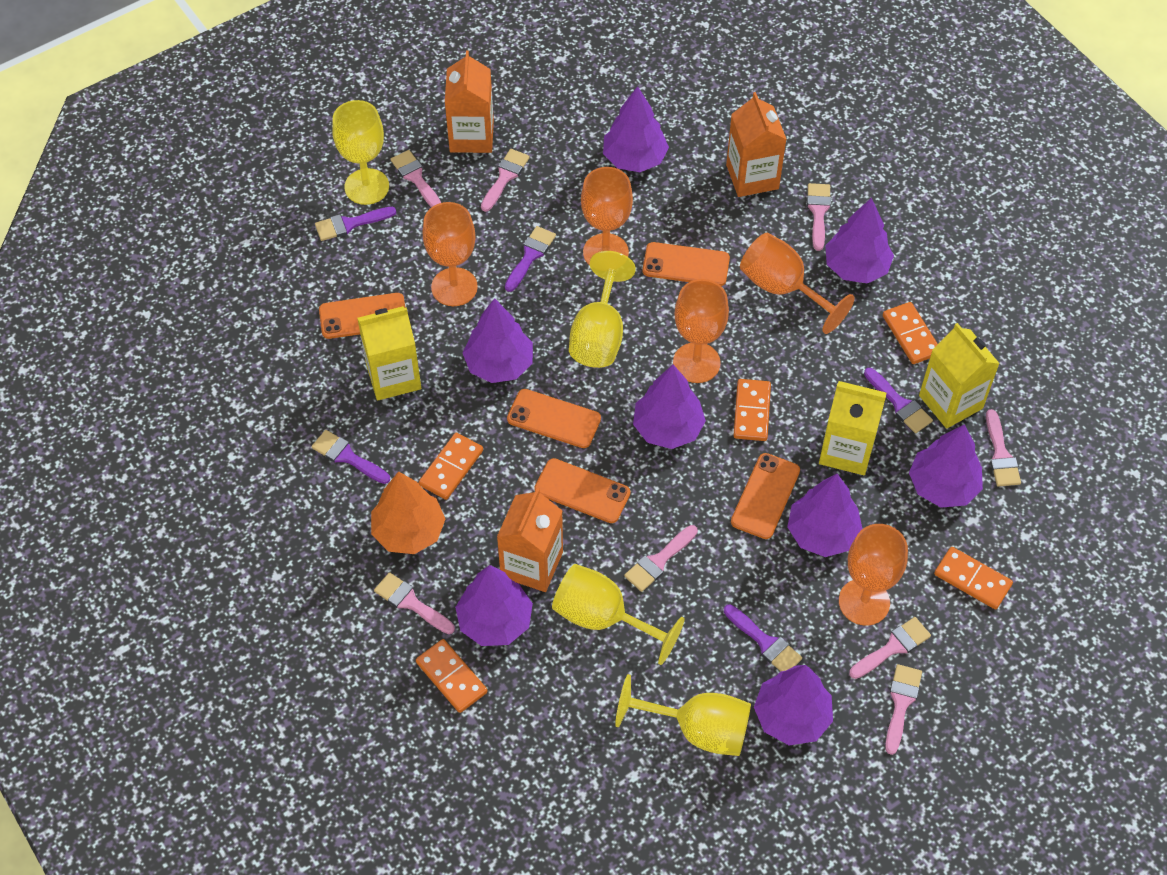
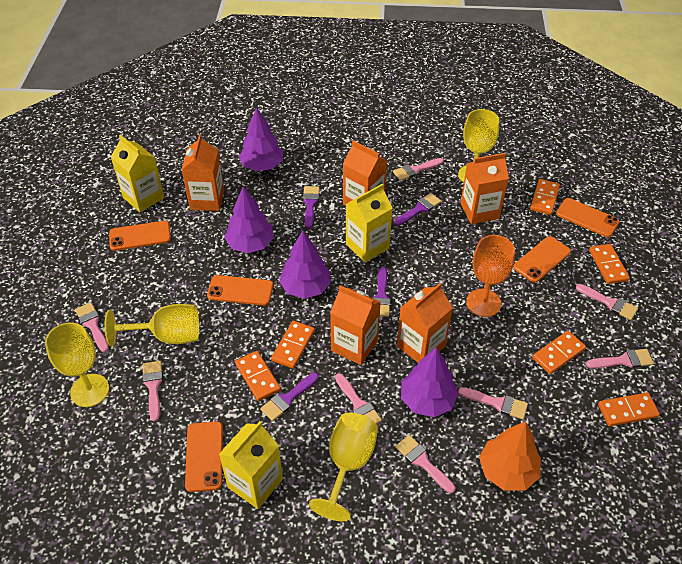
orange carton: [445,51,494,153] [497,488,563,592] [726,92,787,197] = 3 -> [181,134,224,211] [330,285,381,365] [343,141,387,206] [397,283,453,362] [461,153,509,224] = 5
orange domino: [416,639,487,713] [419,433,483,500] [733,379,771,441] [883,302,938,364] [934,547,1013,609] = 5 -> [235,351,281,401] [271,321,315,369] [530,179,560,215] [532,331,586,374] [589,244,630,284] [598,392,660,426] = 6
orange goblet: [422,202,478,306] [581,167,633,265] [673,279,729,383] [740,233,855,334] [839,524,908,626] = 5 -> [466,235,515,317] = 1
purple brush: [312,430,390,484] [315,207,396,241] [505,226,556,292] [724,604,802,671] [864,368,933,433] = 5 -> [260,373,319,421] [303,186,320,228] [373,267,390,317] [394,193,441,226] = 4
purple tree: [455,565,533,646] [463,298,533,383] [603,86,669,172] [633,365,706,449] [754,665,833,745] [787,474,862,557] [825,198,894,284] [909,424,983,508] = 8 -> [224,187,274,253] [239,107,283,171] [279,231,331,299] [401,347,459,417] = 4

